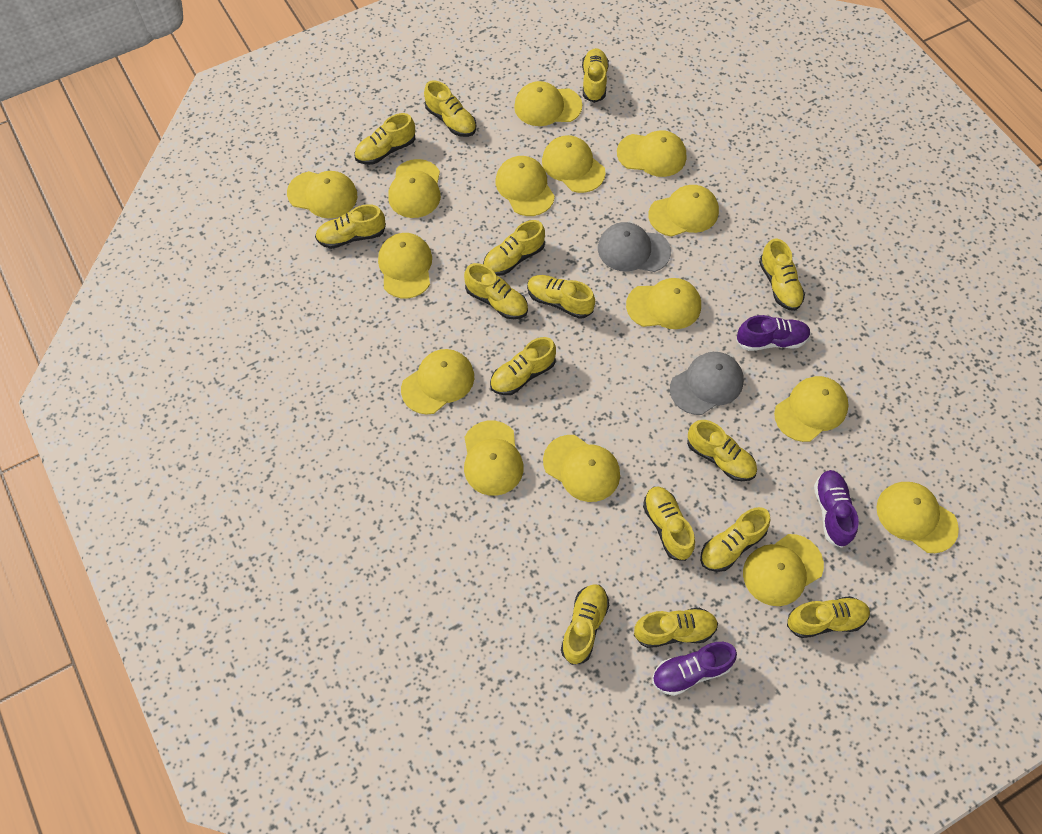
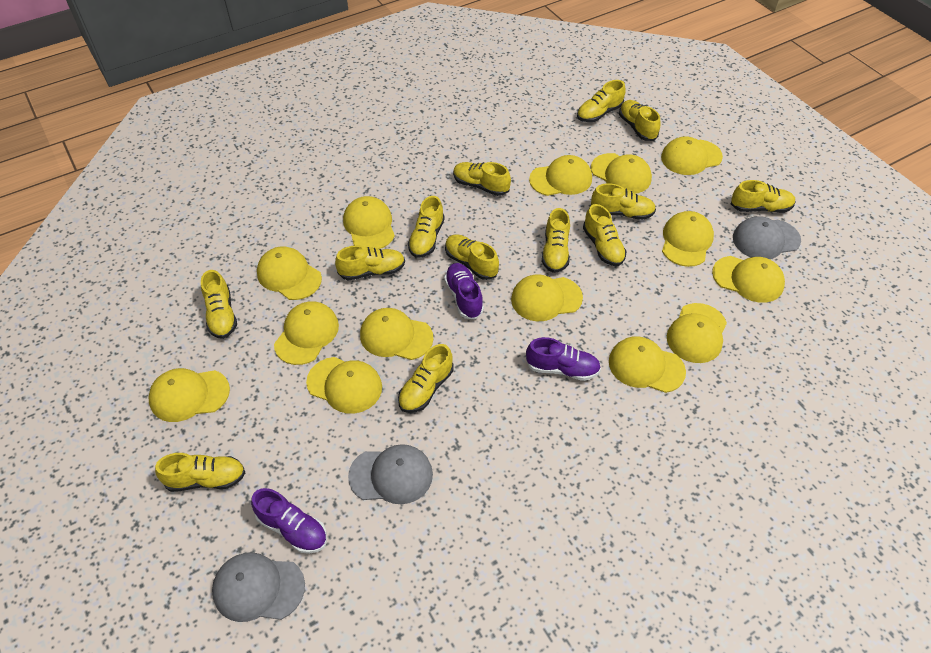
grey cap: [598,222,671,272] [670,352,744,415] = 2 -> [212,552,305,622] [348,444,433,504] [733,216,801,259] = 3
yellow cap: [287,171,357,218] [378,233,432,299] [388,159,441,218] [401,349,474,415] [464,421,524,496] [496,156,555,216] [514,81,582,126] [542,135,606,193] [543,435,620,502] [617,130,686,177] [626,278,701,329] [649,185,719,237] [743,534,824,606] [774,376,849,442] [877,482,959,553] = 15 -> [149,368,230,422] [257,247,322,300] [274,301,339,365] [306,357,382,414] [343,196,395,249] [360,308,433,360] [511,274,583,321] [529,155,592,196] [591,153,652,194] [609,336,686,393] [661,136,723,175] [662,211,714,267] [667,303,727,363] [712,256,785,303] = 14
yellow shoe: [315,204,386,249] [354,113,415,165] [424,80,476,137] [464,263,528,319] [483,220,545,276] [490,337,556,395] [527,275,595,319] [561,584,609,665] [582,48,609,103] [634,608,718,648] [643,487,695,561] [687,420,757,481] [700,507,770,572] [759,238,805,311] [787,596,870,638] = 15 -> [155,453,245,492] [201,270,237,339] [335,245,405,280] [398,344,453,413] [408,196,445,258] [445,234,499,280] [453,162,511,196] [542,208,570,273] [577,80,626,122] [583,204,627,266] [591,183,656,220] [619,100,660,141] [731,180,796,213] = 13

